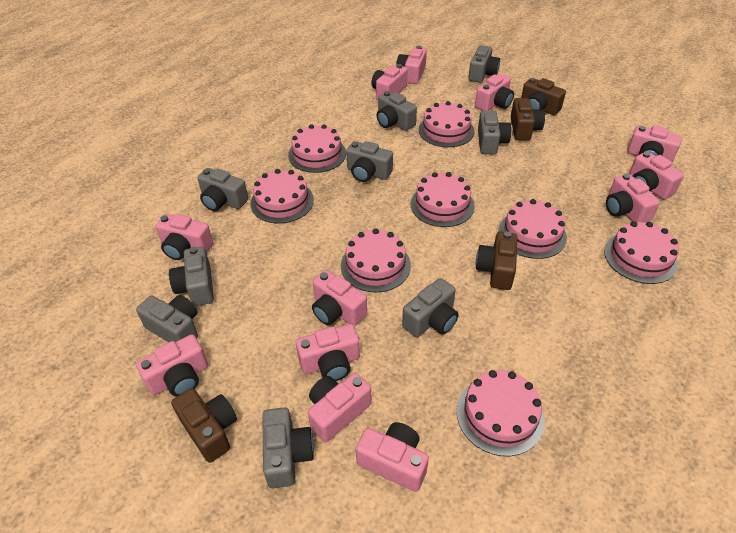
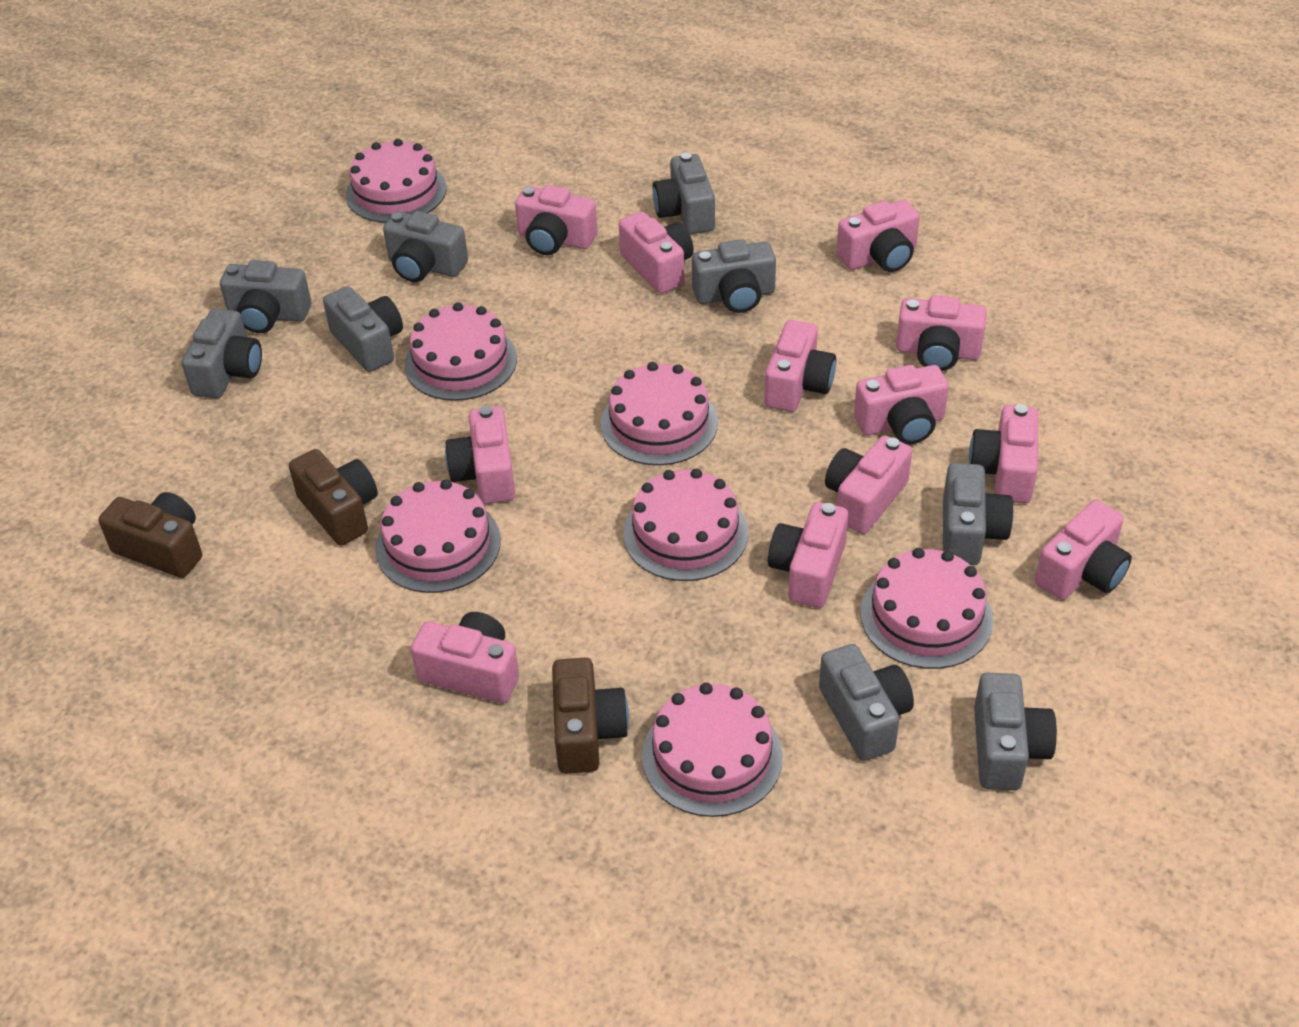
brown camera: [171,388,237,463] [476,231,518,290] [511,98,545,141] [521,78,566,115] = 4 -> [98,492,202,578] [289,449,378,545] [552,658,629,774] = 3
pink cake: [250,169,314,223] [288,124,346,173] [341,229,411,292] [410,172,475,227] [419,101,475,147] [457,370,545,456] [498,199,567,259] [604,221,679,284] = 8 -> [346,139,447,223] [375,479,501,593] [404,302,517,401] [601,362,718,465] [623,469,748,581] [642,683,783,817] [860,548,993,669] = 7

